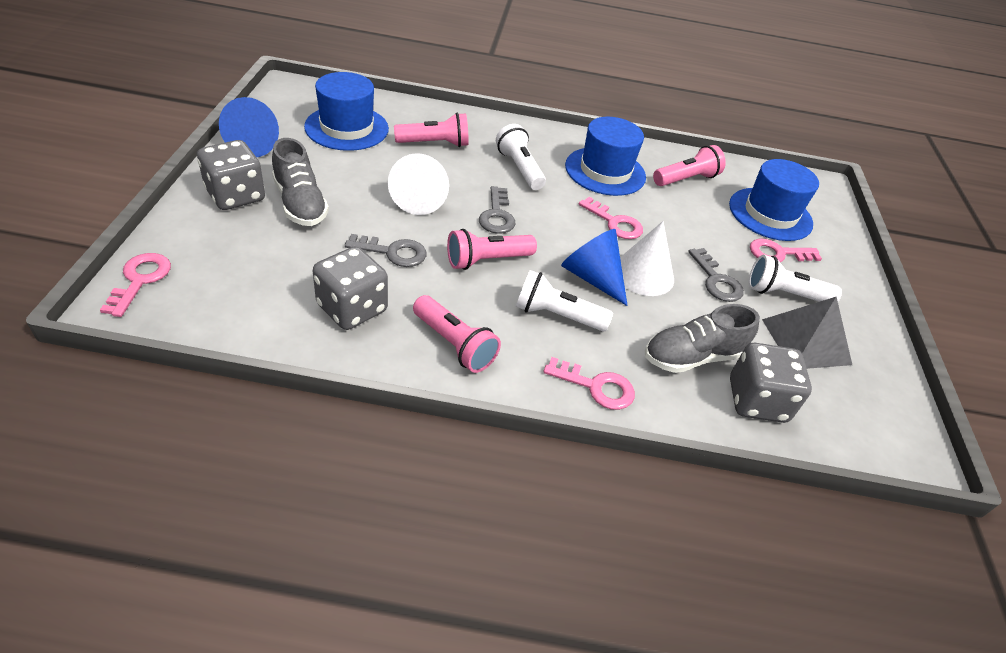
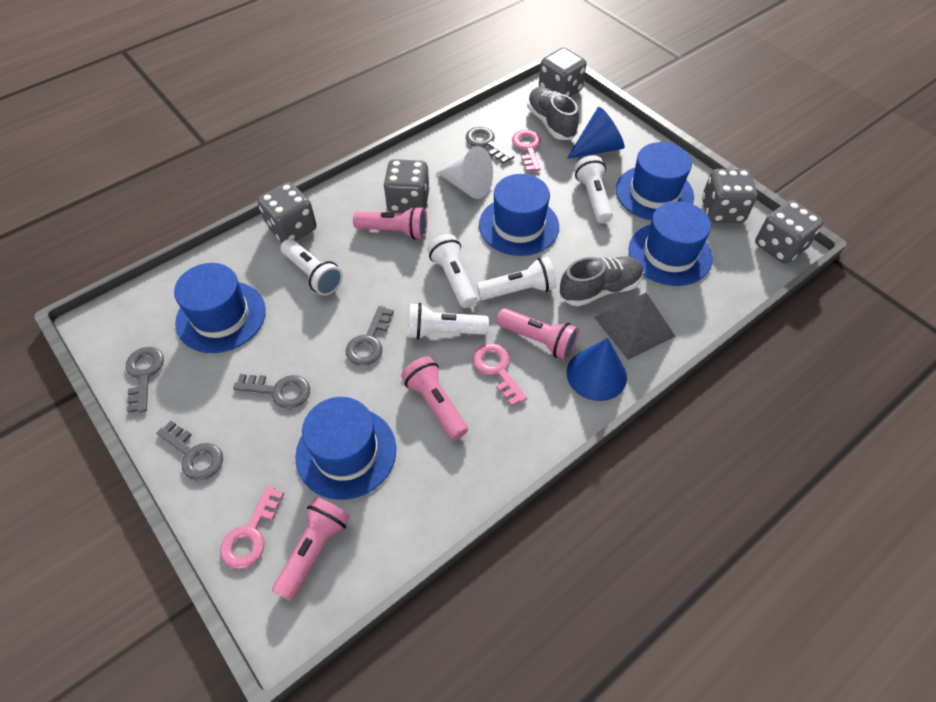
blue hat: [304,72,389,151] [565,117,646,196] [729,159,819,241] = 3 -> [174,263,266,353] [295,397,396,500] [479,174,559,256] [616,142,694,220] [628,201,713,286] = 5
grey dice: [197,140,265,210] [313,246,388,330] [730,343,812,423] = 3 -> [258,182,317,243] [383,159,430,213] [539,47,587,97] [702,169,757,223] [755,200,823,264] = 5
grey key: [345,234,427,267] [479,186,515,234] [688,248,744,302] = 3 -> [126,347,164,413] [156,421,223,481] [233,374,310,409] [346,306,394,366] [466,127,514,164] = 5
pink key: [100,253,171,317] [543,357,635,410] [579,197,643,239] [750,239,822,262] = 4 -> [220,485,284,569] [473,344,527,406] [512,130,541,172] = 3
white cone: [388,153,449,215] [620,221,674,296] = 2 -> [436,146,493,199] = 1
white flashlight: [496,124,546,190] [516,270,613,331] [749,255,842,302] = 3 -> [281,239,343,296] [408,303,489,339] [427,234,477,308] [477,257,556,300] [574,155,613,223] = 5

